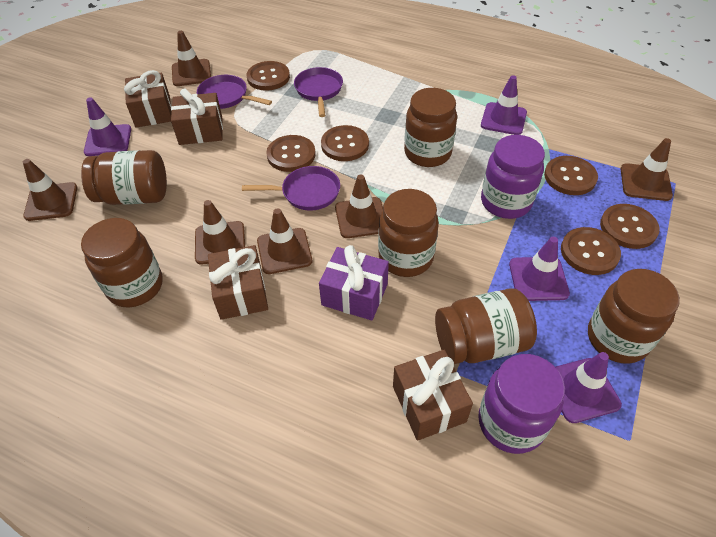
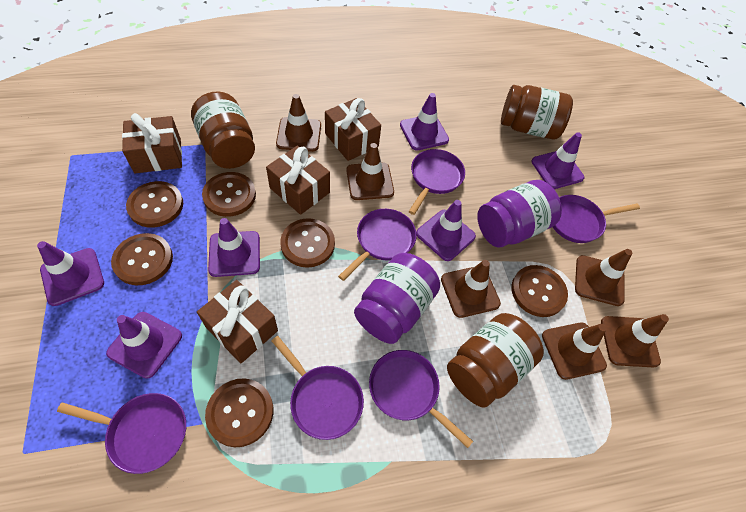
brown jar: [81,150,167,205] [81,218,163,308] [378,189,439,277] [404,88,457,167] [435,288,537,364] [588,269,680,364] = 6 -> [191,91,255,169] [447,313,544,407] [501,85,573,140] = 3
purple gift: [319,245,389,321] = 1 -> none = 0
purple pan: [197,75,272,109] [242,166,340,211] [294,67,343,117] = 3 -> [57,393,186,474] [272,336,364,440] [338,209,417,281] [369,350,473,448] [408,149,465,215] [553,195,640,243] = 6
purple traffic cone: [84,97,131,156] [481,75,527,135] [509,237,570,301] [556,352,622,423] = 4 -> [37,241,104,306] [106,312,182,379] [208,218,260,277] [400,93,449,151] [416,200,476,261] [531,132,585,189] = 6

